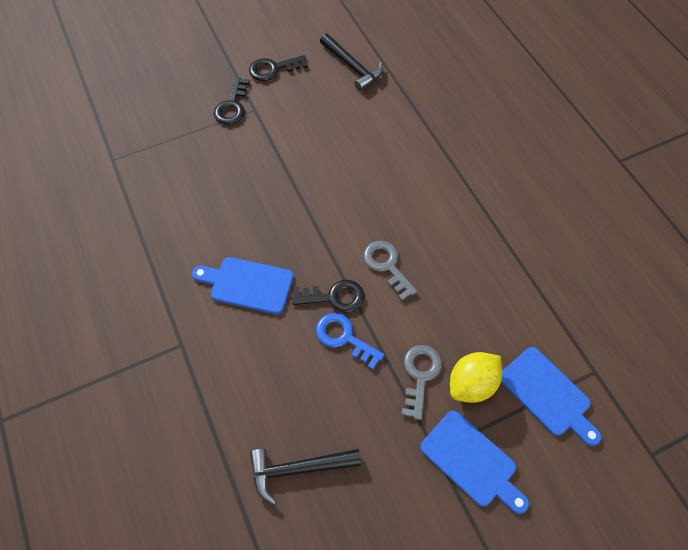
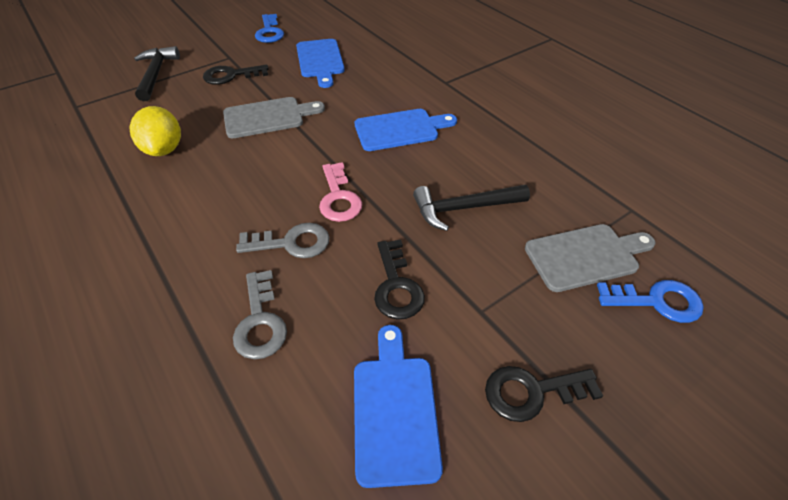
blue key: [316,313,384,370] = 1 -> [255,14,284,43] [597,280,704,323] = 2
grey cutting board: none = 0 -> [223,97,325,138] [525,224,655,292] = 2
pink key: none = 0 -> [319,162,362,222] = 1

